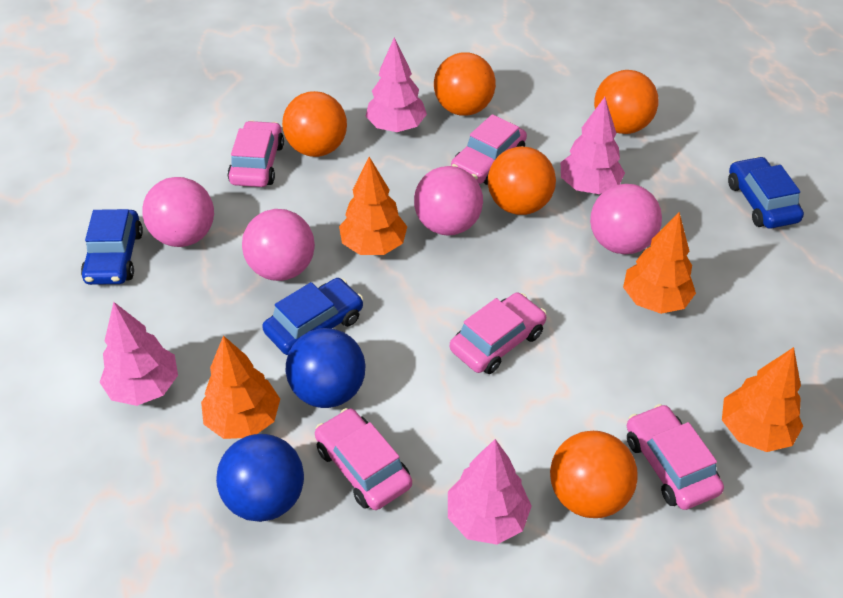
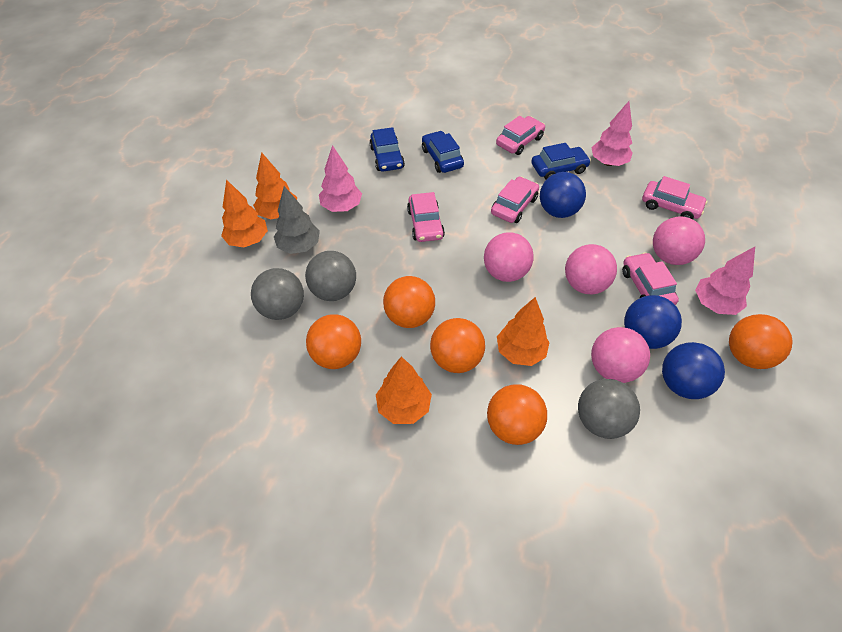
blue ball: [216,434,304,522] [285,328,365,408] = 2 -> [540,172,586,218] [624,295,682,349] [662,342,725,399] = 3
grey ball: none = 0 -> [251,268,304,320] [305,251,356,301] [578,379,640,439] = 3
grey tree: none = 0 -> [274,186,320,254] = 1
pink tree: [100,302,178,406] [365,37,427,132] [448,439,532,545] [561,97,625,194] = 4 -> [319,145,362,212] [591,101,633,166] [695,247,755,315] = 3

